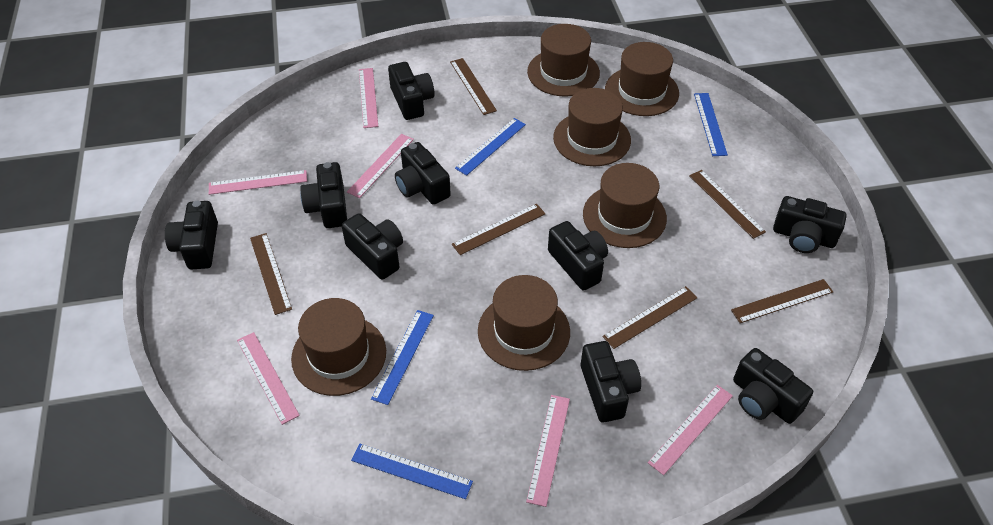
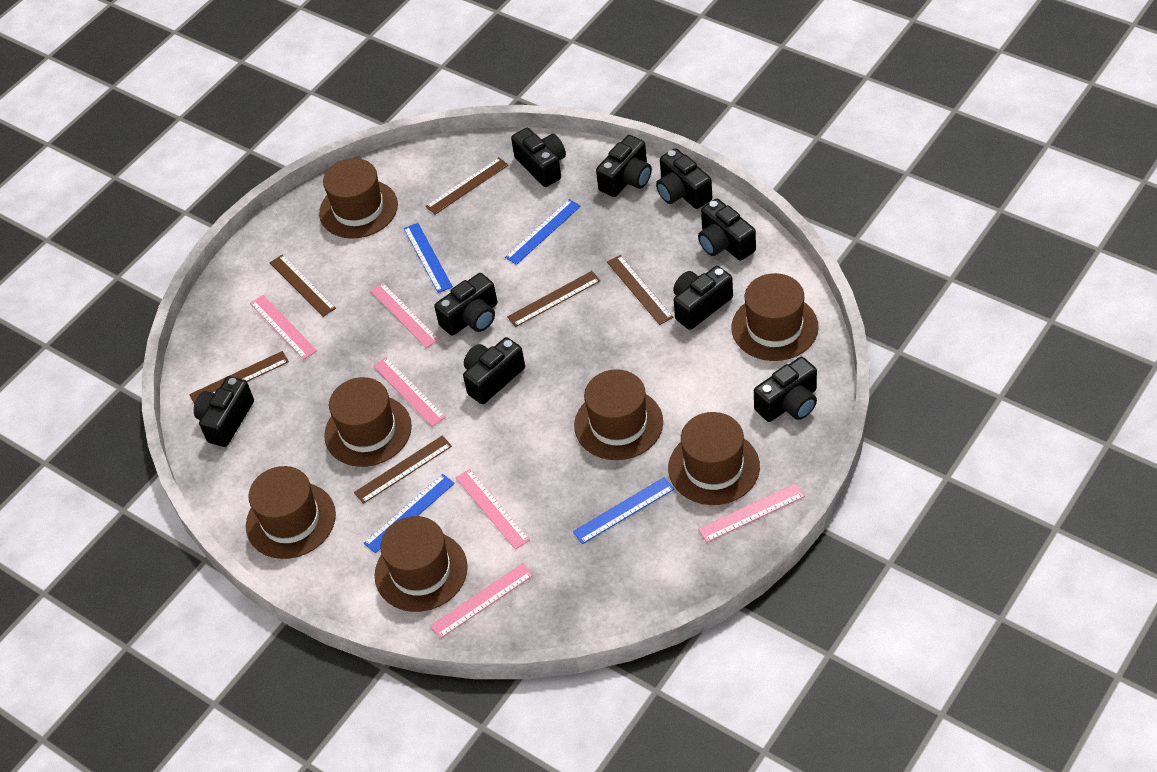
brown hat: [291,298,386,396] [478,275,570,371] [527,24,600,97] [553,88,631,166] [583,163,667,248] [605,42,679,116] = 6 -> [246,466,336,559] [319,158,398,239] [324,377,412,467] [375,516,468,612] [574,369,663,460] [668,412,760,505] [732,273,819,361] = 7

